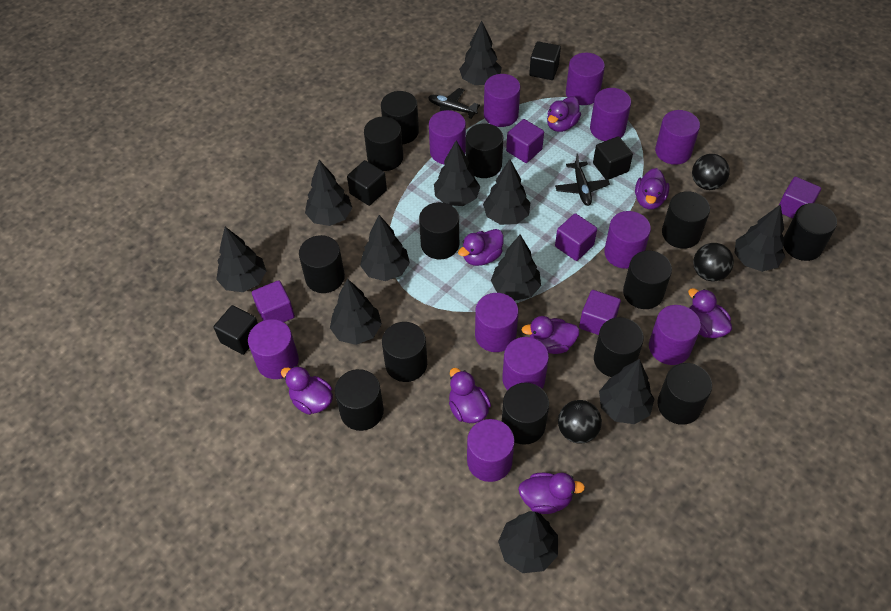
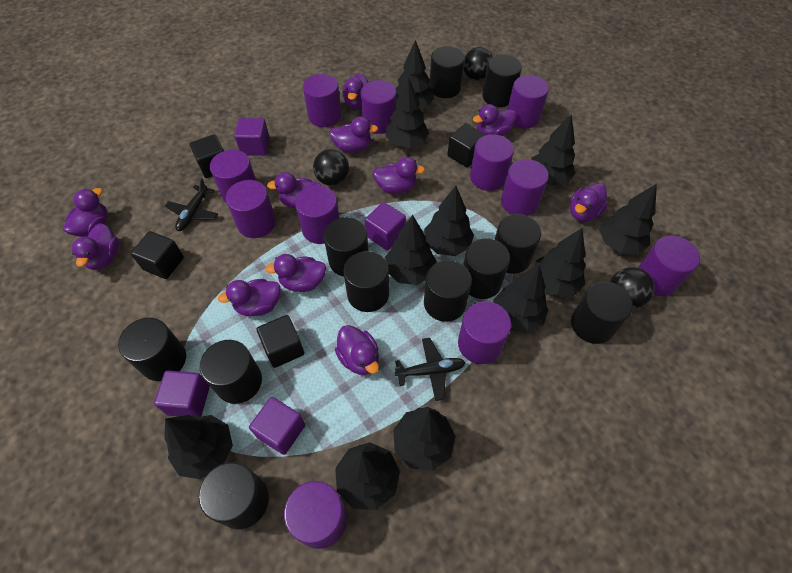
black cylinder: [299,235,345,293] [335,369,384,431] [364,117,403,171] [381,91,419,145] [382,322,427,382] [419,202,459,259] [466,123,503,178] [502,383,549,445] [594,317,644,377] [623,251,672,309] [657,363,712,425] [662,191,710,249] [783,203,837,261] = 13 -> [118,318,186,381] [199,462,269,530] [200,340,262,404] [324,217,368,277] [343,251,389,312] [424,260,472,322] [429,46,465,98] [463,238,510,299] [482,55,522,107] [495,214,541,274] [571,282,633,344] = 11
purple cube: [252,280,295,322] [506,119,544,163] [555,213,597,261] [579,290,621,335] [779,177,821,219] = 5 -> [154,370,210,417] [234,118,270,156] [249,397,305,455] [365,202,406,250] = 4
purple duck: [281,366,333,415] [449,368,491,423] [458,229,504,266] [518,473,585,514] [522,316,580,354] [547,96,581,132] [635,168,669,209] [688,288,732,338] = 8 -> [62,188,108,237] [72,223,119,270] [218,279,280,316] [265,254,326,292] [267,172,322,209] [329,116,378,153] [335,325,379,375] [342,73,368,109] [373,157,425,194] [473,104,516,136] [570,183,608,221] = 11

